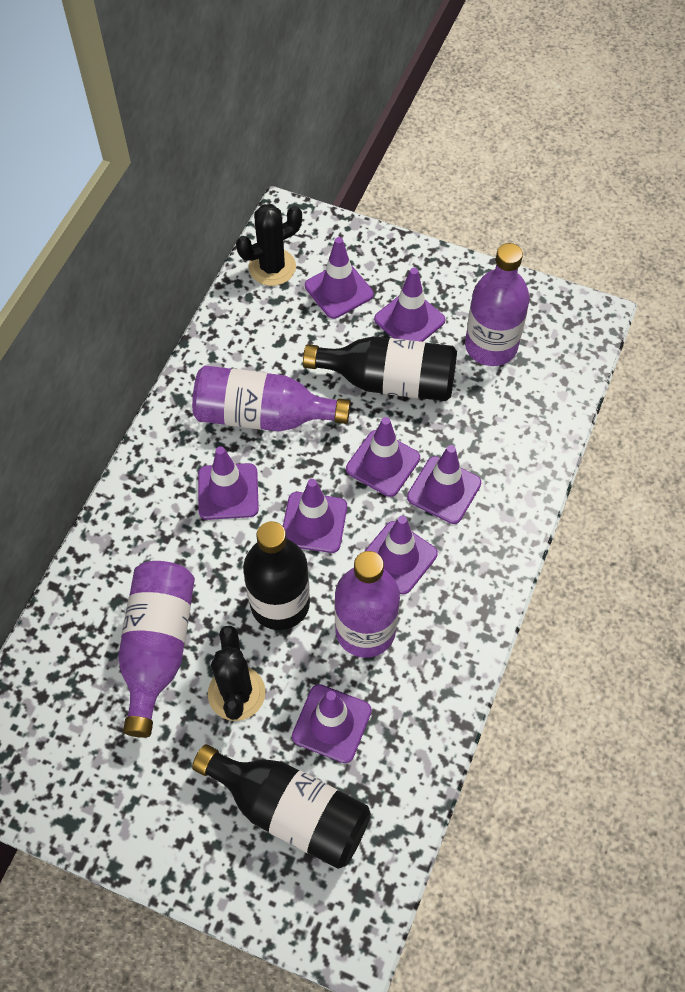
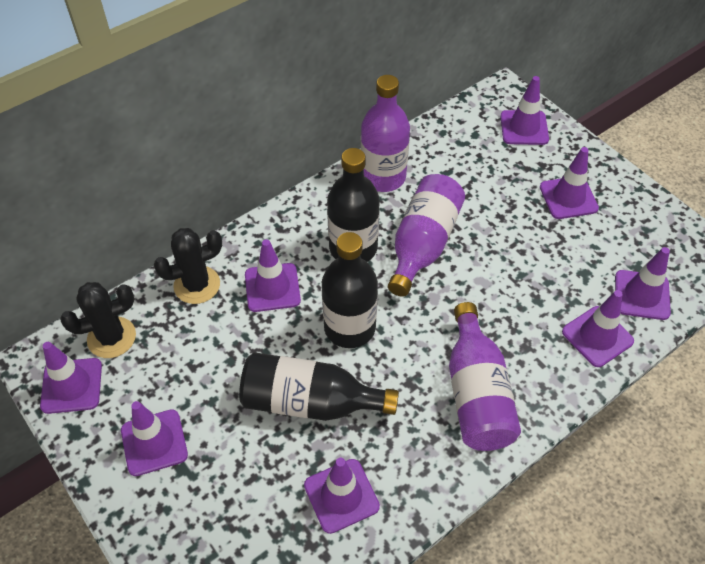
purple bottle: [118,561,195,738] [192,365,351,432] [334,551,400,658] [465,243,530,366] = 4 -> [361,75,410,192] [388,174,465,297] [449,302,521,451] = 3

